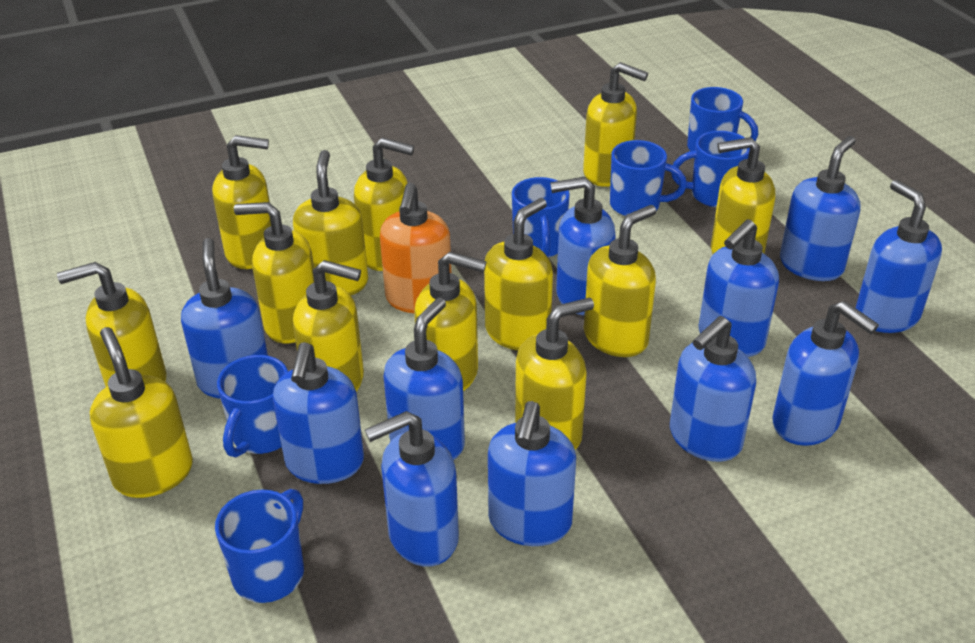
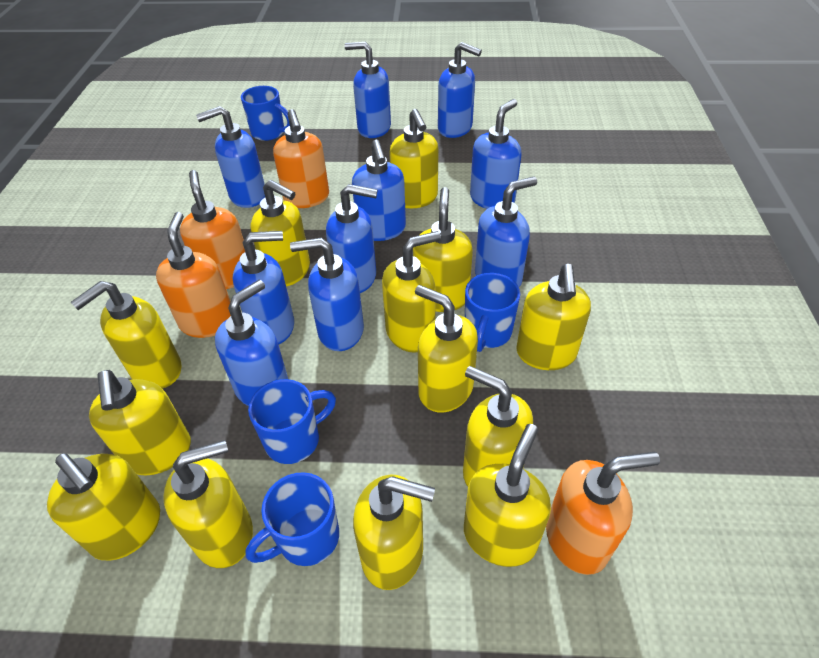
blue mug: [215,489,304,603] [217,355,288,457] [512,177,570,257] [610,140,687,216] [671,131,750,207] [687,87,758,151] = 6 -> [241,86,290,141] [246,472,339,566] [248,379,336,464] [465,273,520,352] = 4
blue soap dispenser: [181,238,268,399] [273,342,364,484] [365,411,459,567] [383,298,465,460] [488,401,576,546] [550,177,616,315] [670,316,756,462] [699,219,779,357] [772,301,879,446] [780,136,860,281] [856,180,942,333] = 11 -> [196,106,265,208] [215,280,288,406] [233,231,294,344] [290,238,364,351] [326,184,377,293] [344,42,391,138] [352,139,406,241] [438,42,482,138] [470,99,522,209] [475,176,537,287] = 10
orange soap dispenser: [380,183,451,313] = 1 -> [156,212,231,338] [180,170,245,289] [273,109,329,208] [546,452,660,575] = 4

